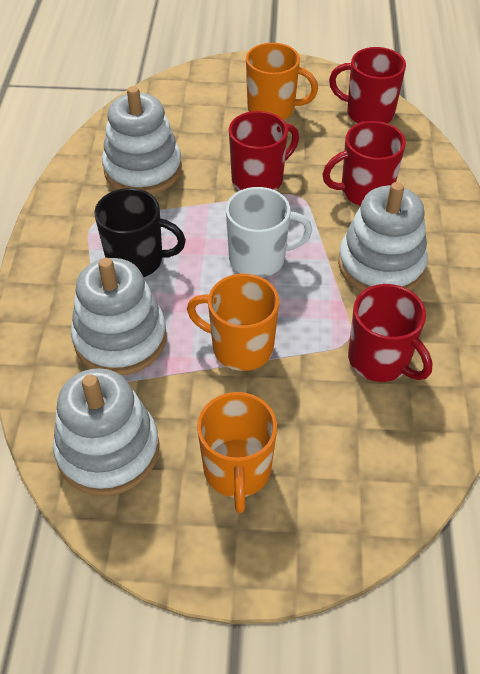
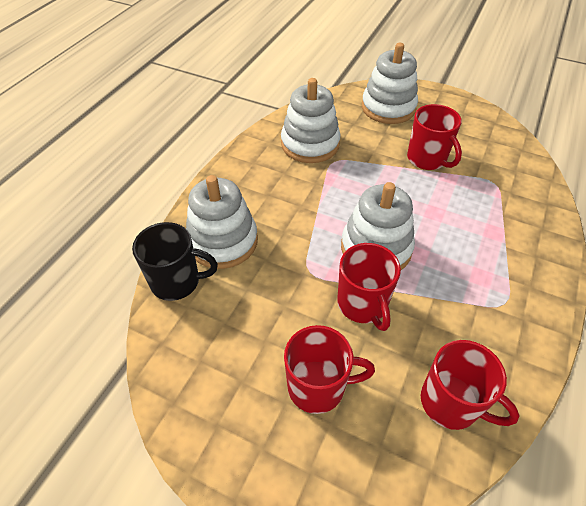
orange mug: [187,274,279,371] [197,392,277,513] [246,43,318,120] = 3 -> none = 0
white mug: [226,187,312,277] = 1 -> none = 0

